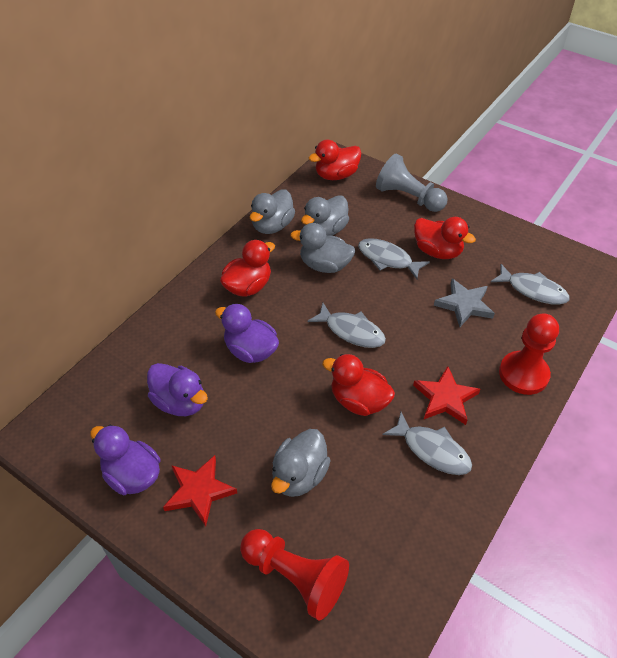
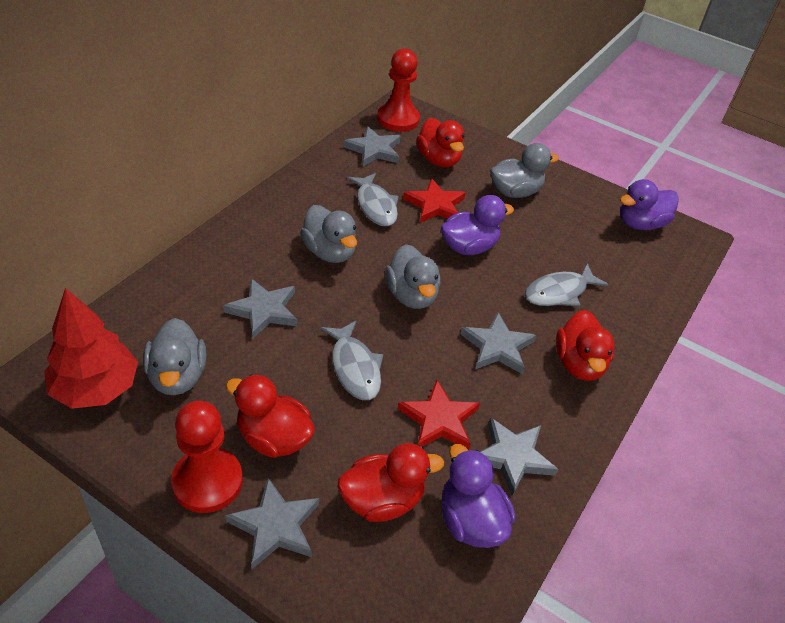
grey fish: [307,303,386,348] [358,238,430,279] [382,412,472,475] [491,264,570,305] = 4 -> [321,320,383,400] [347,173,399,226] [525,263,609,306] = 3
grey pawn: [376,153,447,212] = 1 -> none = 0
grey star: [434,279,495,327] = 1 -> [223,279,297,339] [225,478,319,569] [343,126,401,166] [461,312,536,374] [480,417,558,496] = 5
red tree: none = 0 -> [44,288,138,409] = 1

